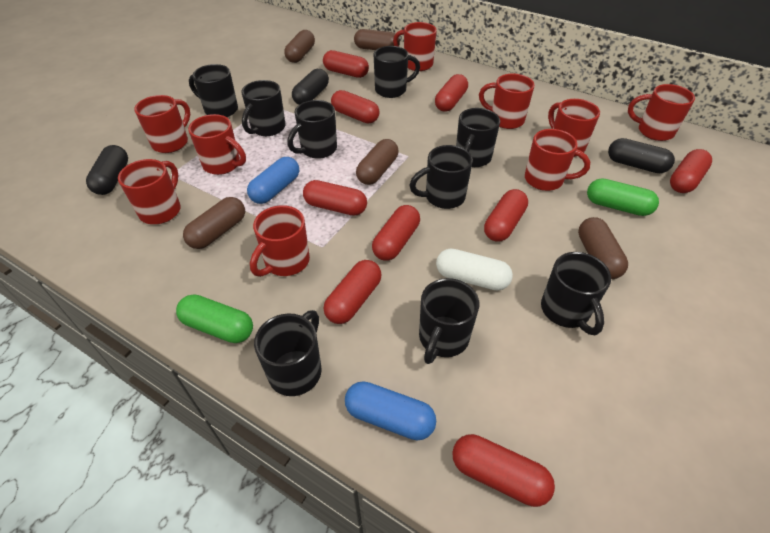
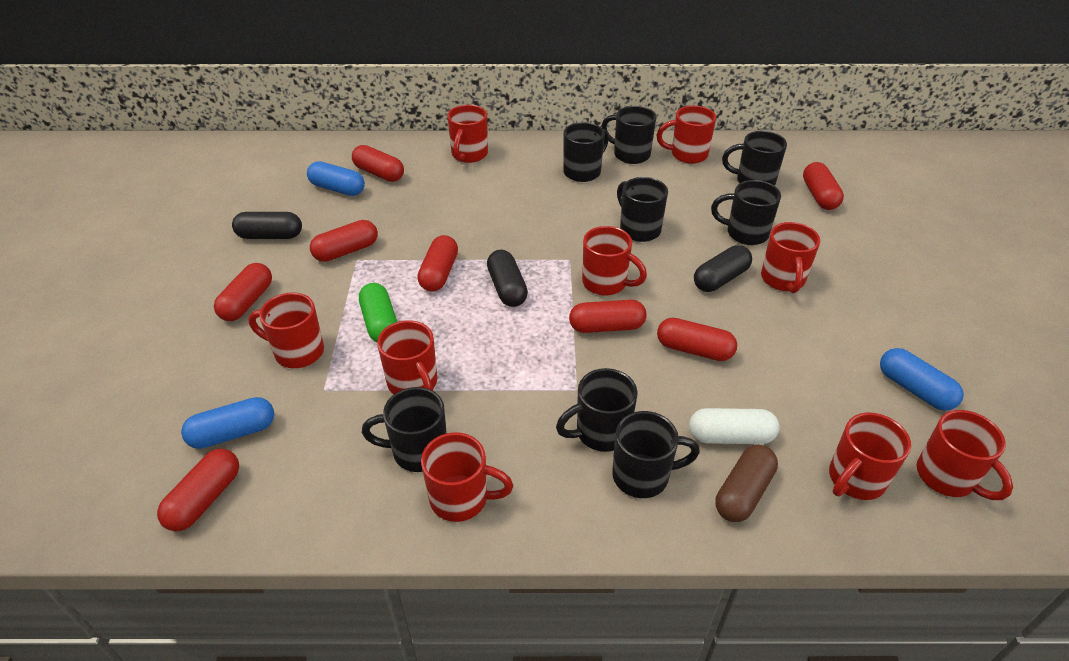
black mug: [189,64,238,117] [241,80,285,136] [254,310,322,396] [287,100,337,159] [374,46,420,98] [410,145,473,209] [419,278,479,364] [456,108,500,167] [541,252,611,335] = 9 -> [362,387,447,472] [556,368,638,452] [563,122,609,182] [601,106,656,164] [612,411,700,498] [617,177,668,242] [711,180,781,245] [722,131,787,186] = 8
blue capsule: [247,157,299,204] [345,381,436,440] = 2 -> [181,397,274,449] [307,161,365,196] [880,348,964,411] = 3
brown capsule: [183,197,245,249] [284,30,315,63] [354,29,400,50] [356,139,398,185] [578,217,628,279] = 5 -> [716,445,778,522] = 1
green capsule: [176,294,253,343] [587,178,659,216] = 2 -> [359,283,397,342] = 1
red capsule: [303,180,367,216] [323,50,369,78] [324,260,381,324] [331,90,380,123] [372,205,420,261] [435,74,468,112] [452,434,555,507] [484,189,528,242] [670,149,712,193] = 9 -> [157,449,239,531] [214,263,272,321] [310,220,378,262] [352,145,404,182] [417,235,458,291] [569,300,647,333] [657,318,737,361] [803,162,844,210] = 8

